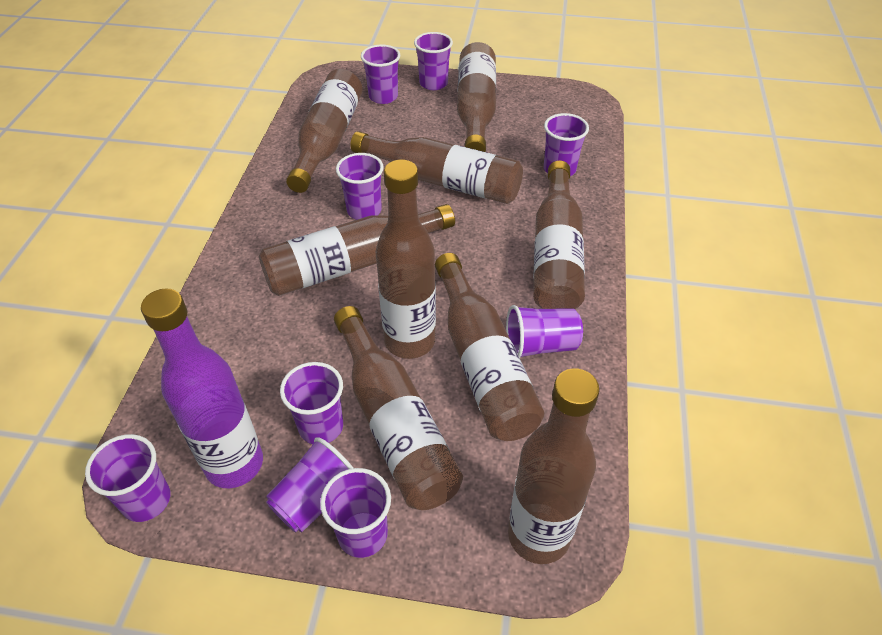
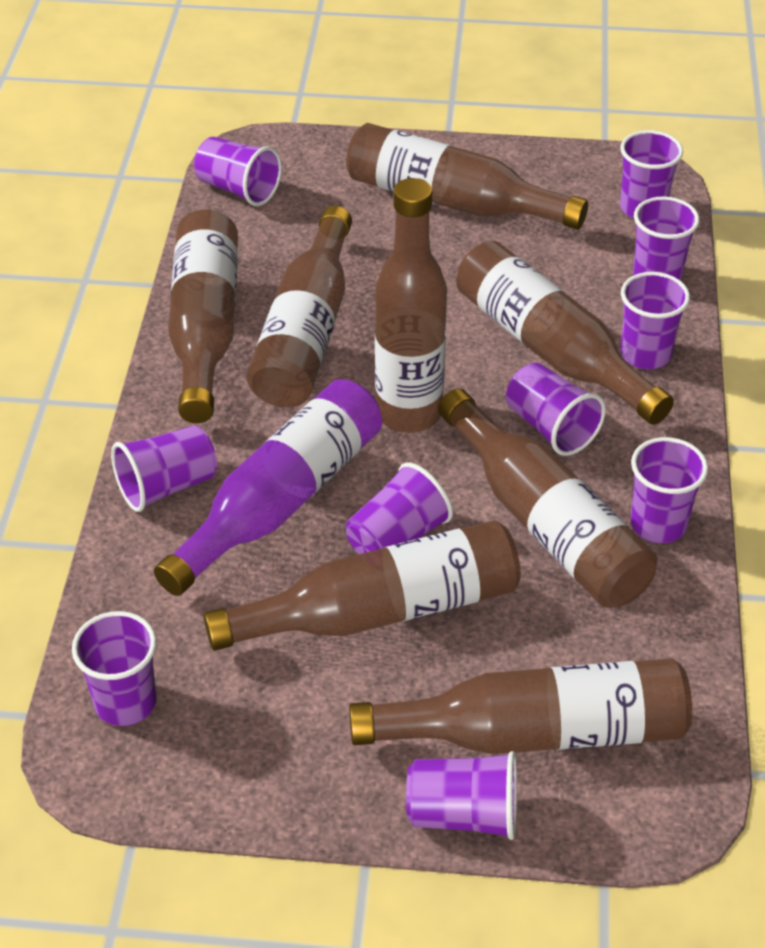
brown bottle: [259,204,455,296] [286,69,363,193] [334,306,463,510] [350,131,523,204] [376,159,436,359] [435,253,544,441] [457,42,496,152] [508,368,600,564] [533,160,585,309] = 9 -> [168,210,238,423] [203,520,521,651] [247,206,352,407] [346,123,588,229] [349,658,692,754] [375,178,447,433] [438,389,657,608] [456,241,674,425] = 8
purple cup: [85,434,170,522] [266,437,353,533] [280,362,343,444] [320,468,391,558] [336,153,384,220] [361,45,400,104] [414,32,453,90] [506,305,583,358] [544,113,589,176] = 9 -> [72,611,157,726] [111,426,217,512] [194,137,282,206] [346,462,453,554] [406,751,517,840] [506,363,606,456] [620,130,683,219] [620,272,690,369] [630,437,708,543] [633,196,699,281] = 10

